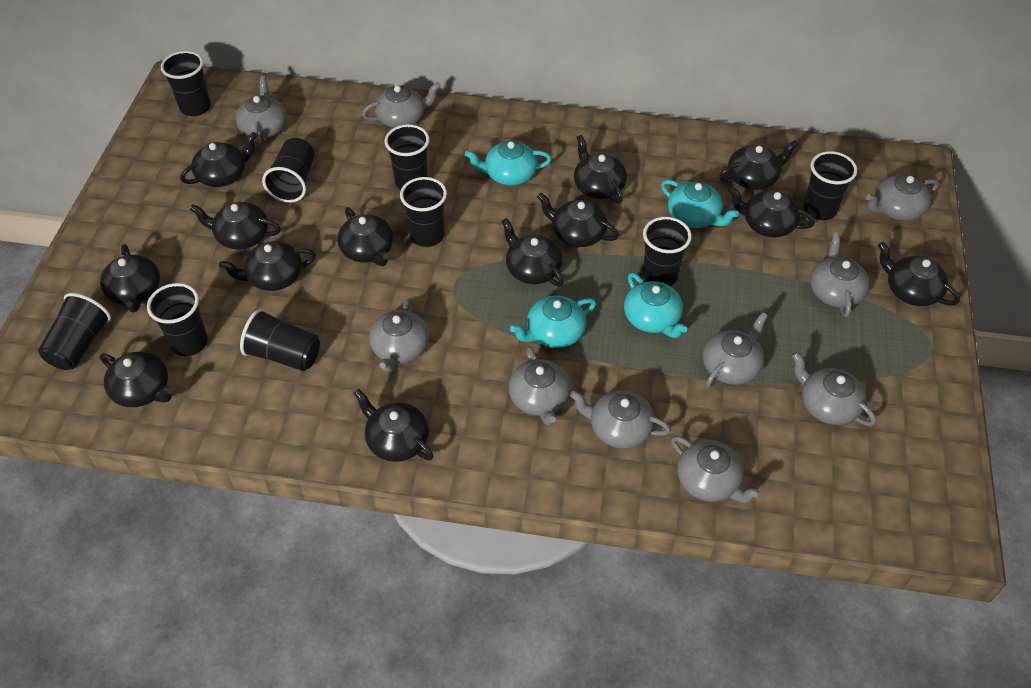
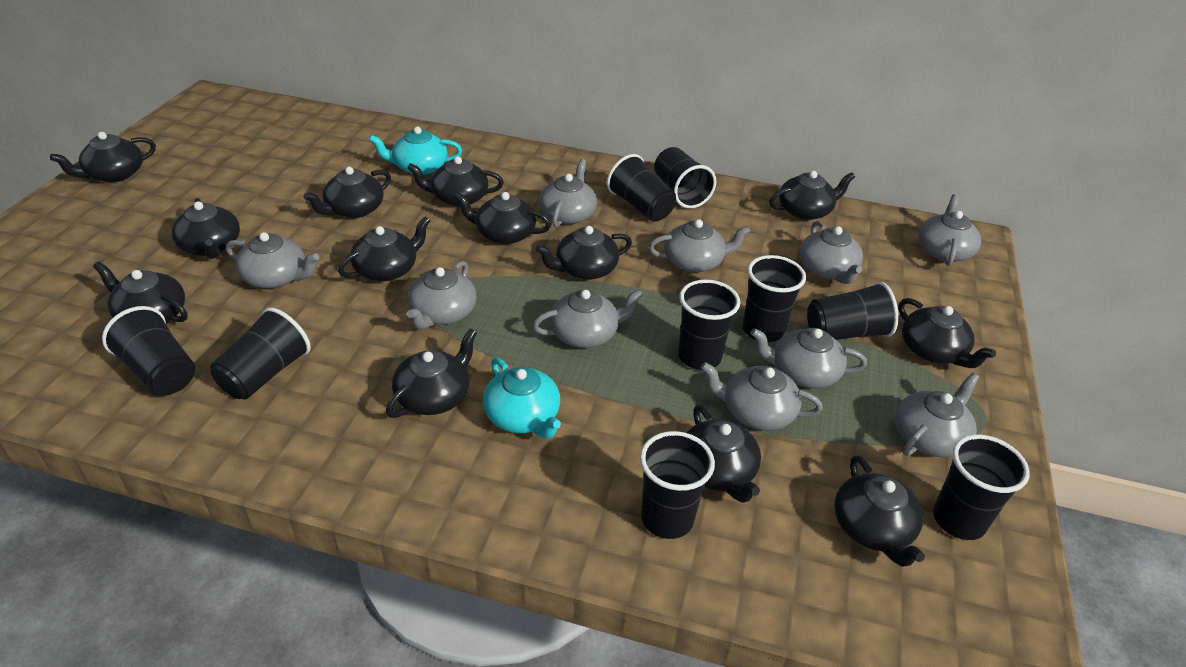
turquoise teapot: [465,141,552,185] [510,295,596,348] [624,273,687,338] [661,180,739,228] = 4 -> [369,127,462,175] [483,357,561,439] = 2

